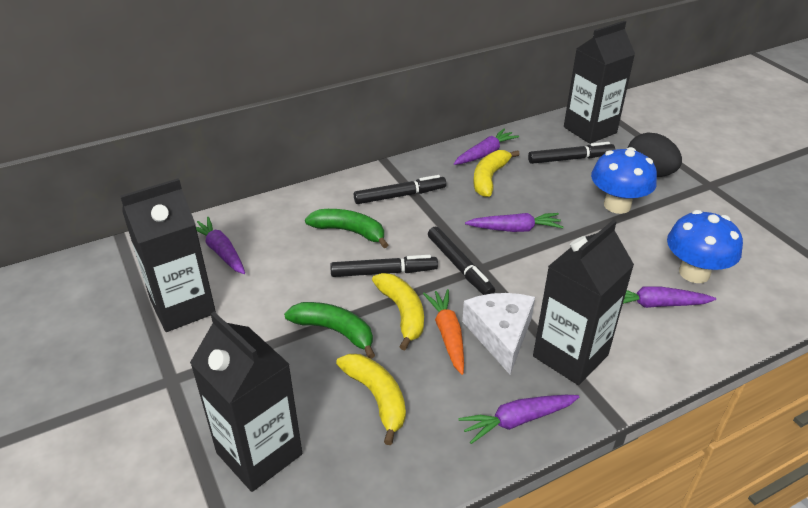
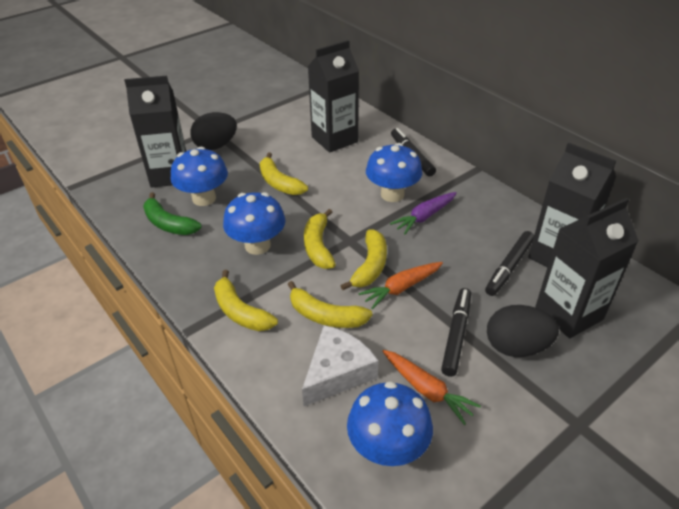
black egg: [628,133,682,177] = 1 -> [190,112,237,150] [487,305,559,357] = 2
black marker: [330,255,438,277] [354,175,446,204] [428,226,495,295] [528,142,615,164] = 4 -> [391,128,436,176] [441,288,471,377] [485,231,534,296] = 3
blue mushroom: [591,147,657,214] [667,210,743,283] = 2 -> [171,147,228,206] [223,192,286,255] [347,381,433,466] [366,143,422,202] = 4
green banana: [284,302,375,359] [305,209,388,248] = 2 -> [143,192,202,235] = 1
orange carrot: [423,289,464,375] = 1 -> [359,262,443,309] [382,350,481,425] = 2
purple carrot: [196,217,245,274] [454,128,519,165] [458,395,579,444] [465,213,563,232] [623,286,716,308] = 5 -> [390,192,457,234] = 1
yellow banana: [336,354,406,445] [372,273,424,350] [473,150,520,197] = 3 -> [214,270,278,331] [260,153,308,195] [288,281,372,328] [304,209,336,269] [340,230,387,290] = 5

